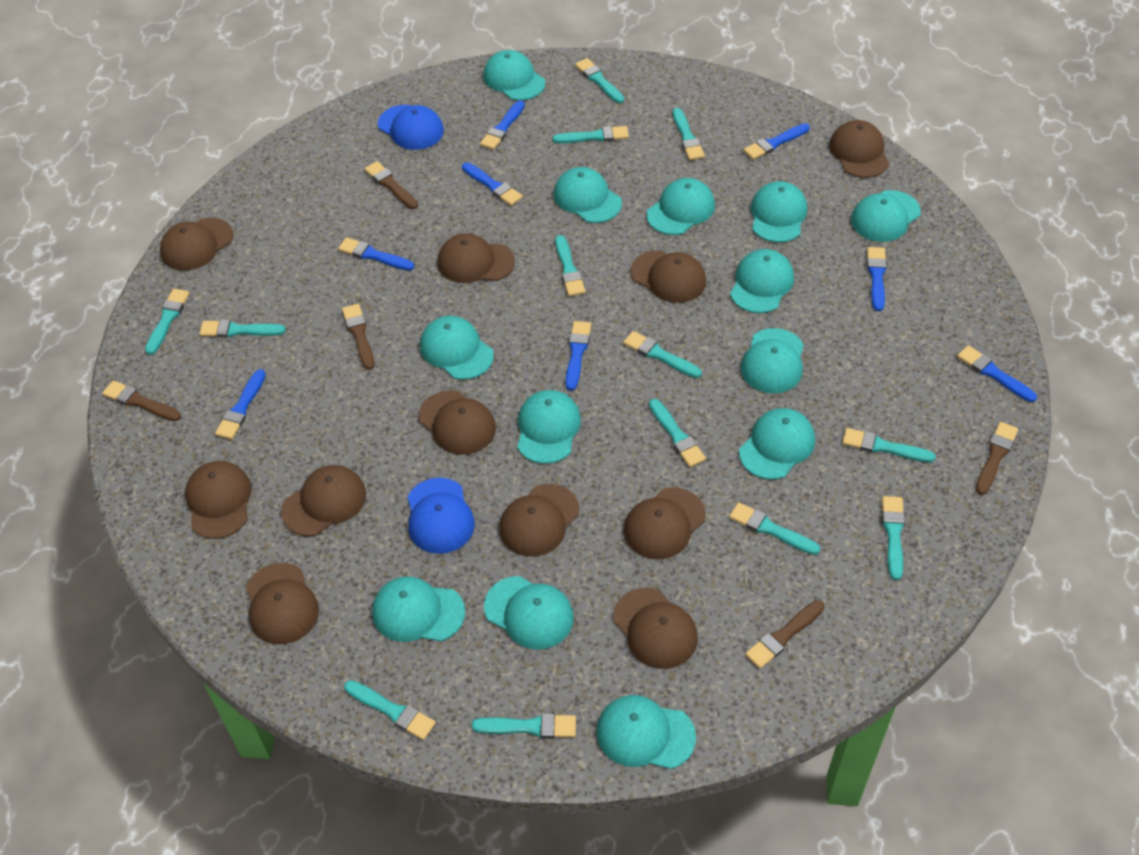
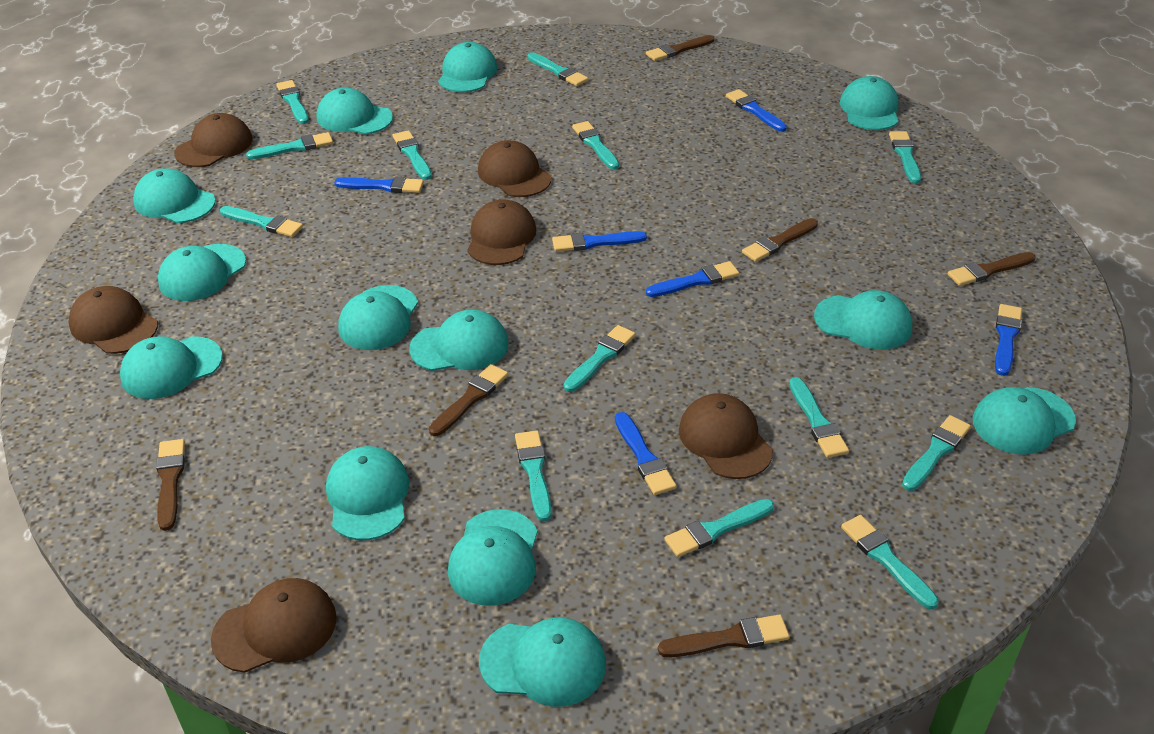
blue brush: [215,369,266,439] [338,237,414,271] [462,162,523,206] [480,100,525,150] [565,321,591,390] [743,123,810,160] [867,247,887,311] [957,345,1037,402] = 8 -> [334,177,424,193] [552,231,647,252] [615,412,677,495] [646,261,739,297] [726,89,787,132] [995,304,1022,376] = 6
blue cap: [378,105,444,150] [408,477,475,554] = 2 -> none = 0
brown brush: [102,380,181,421] [342,304,375,370] [365,161,418,209] [745,600,825,669] [976,422,1018,495] = 5 -> [156,439,185,531] [429,364,508,436] [646,35,714,61] [658,614,790,657] [742,218,818,262] [947,252,1036,286] = 6
brown cap: [160,217,233,271] [185,461,252,539] [246,563,319,644] [281,465,366,536] [419,390,496,455] [438,233,515,283] [499,484,580,556] [613,588,698,669] [624,487,706,559] [631,250,706,303] [829,120,889,178] = 11 -> [68,286,158,354] [174,113,253,167] [211,578,337,673] [467,200,536,265] [478,140,551,197] [679,393,773,479] = 6

